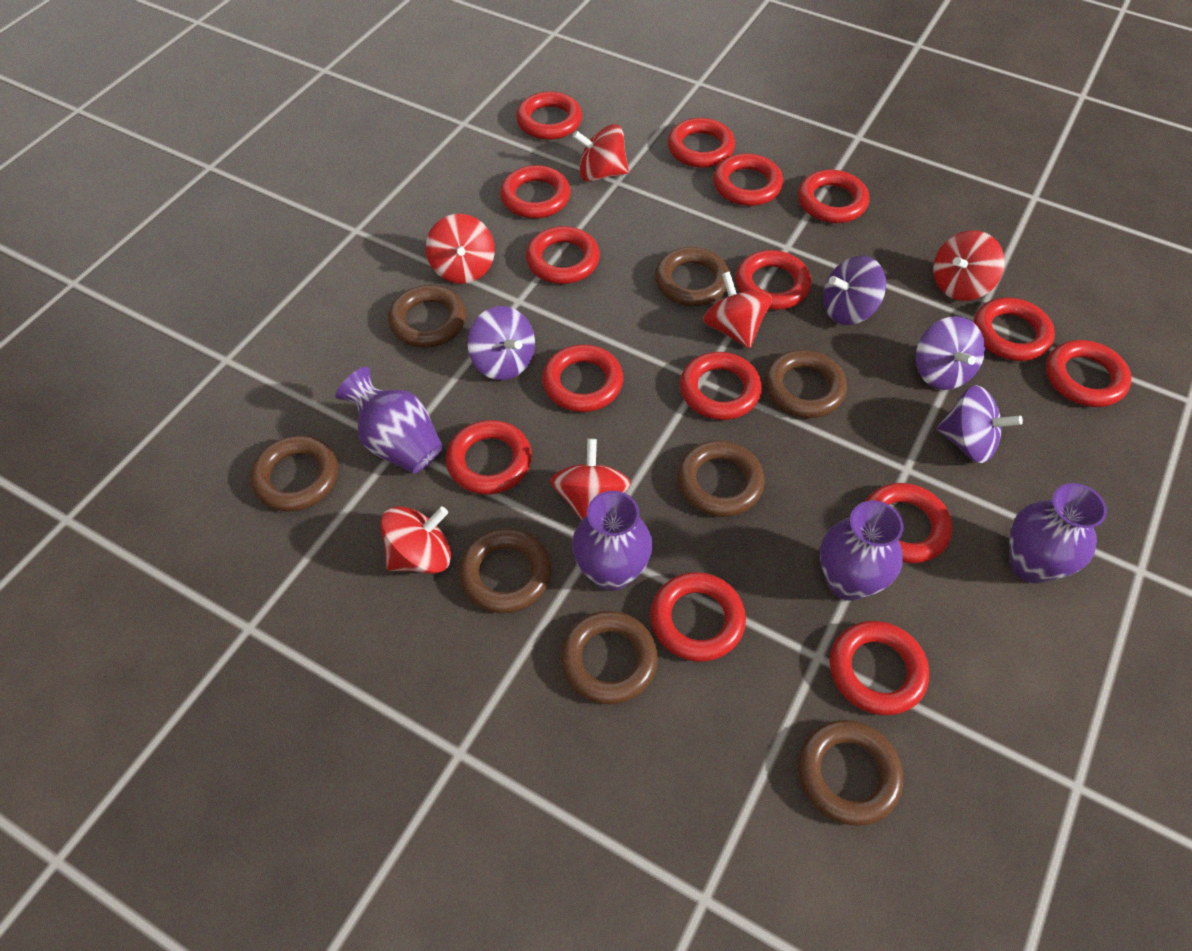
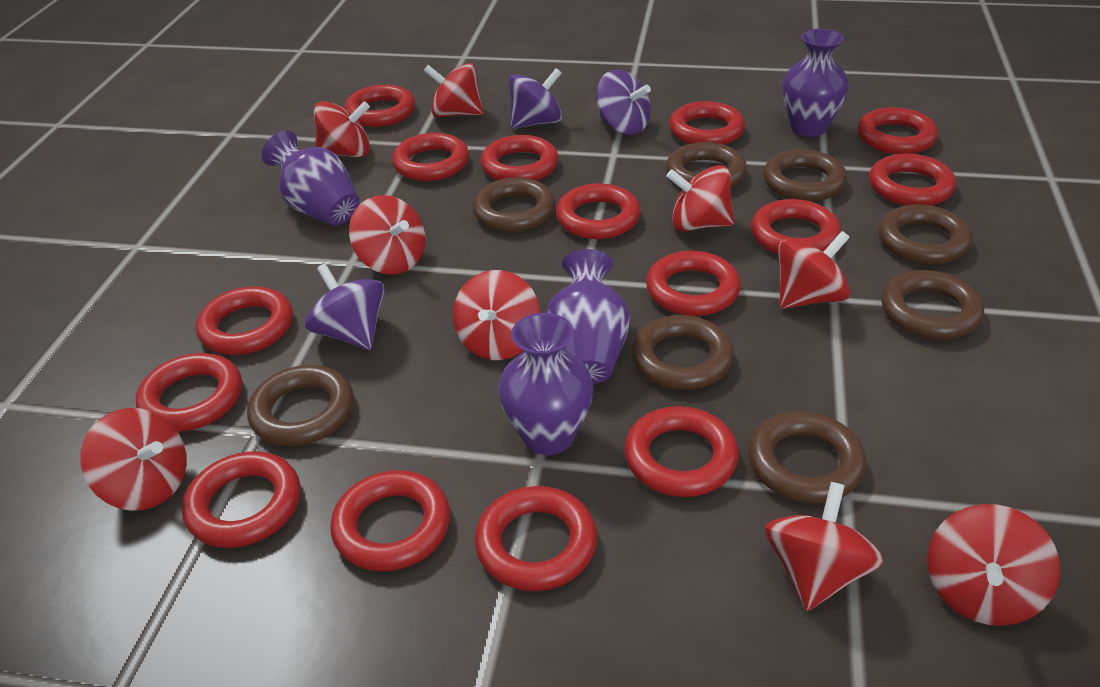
purple spinning top: [468,306,535,380] [823,256,886,325] [915,316,985,390] [936,386,1023,463] = 4 -> [305,263,385,350] [509,68,562,129] [596,70,651,135] = 3
red spinning top: [380,506,451,574] [426,214,495,284] [550,439,631,520] [573,124,629,182] [703,271,772,349] [933,230,1005,301] = 6 -> [81,408,187,511] [314,101,370,157] [349,195,425,275] [423,63,483,118] [453,270,540,360] [666,165,734,231] [765,482,884,611] [779,231,850,309] [927,504,1060,626] = 9

